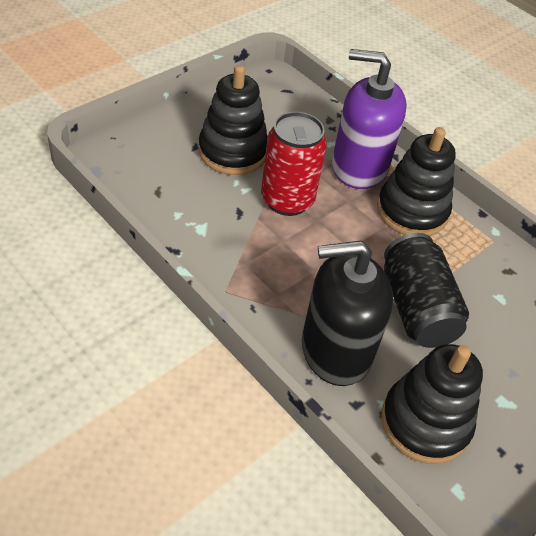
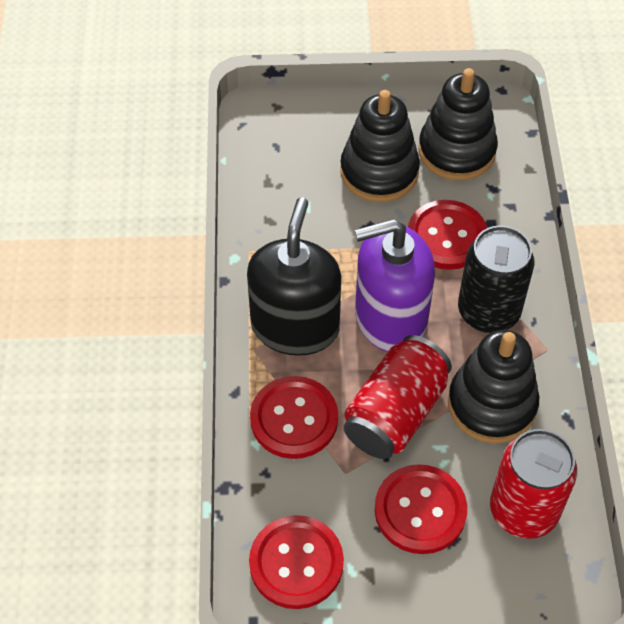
red button: none = 0 -> [249,515,344,609] [250,376,338,459] [375,464,467,554] [408,200,487,270] = 4
red can: [261,112,327,216] = 1 -> [344,335,452,459] [490,429,577,539] = 2

